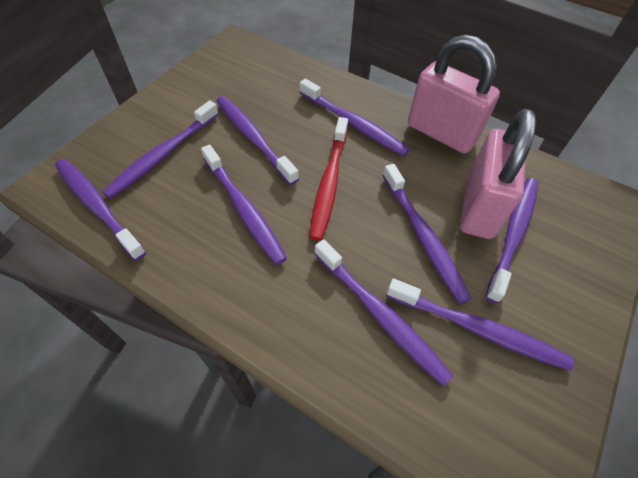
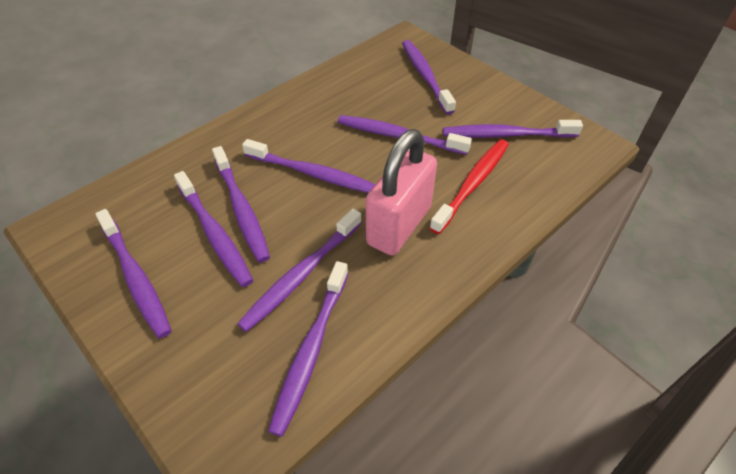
pink padlock: [408,35,500,153] [460,109,536,239] = 2 -> [366,129,437,256] = 1

